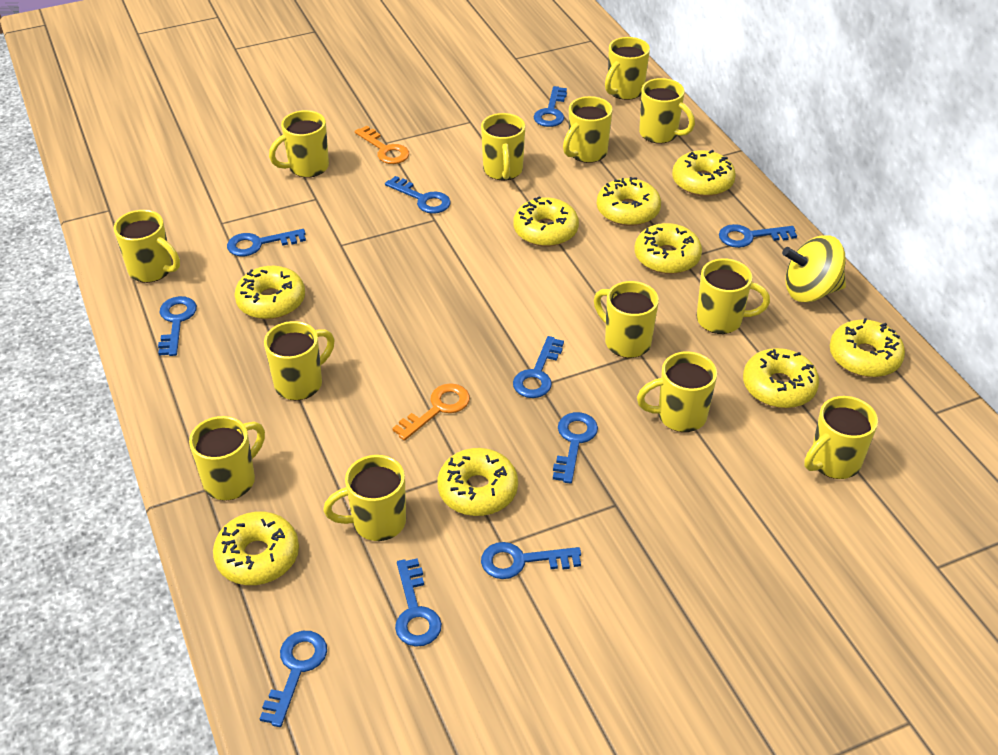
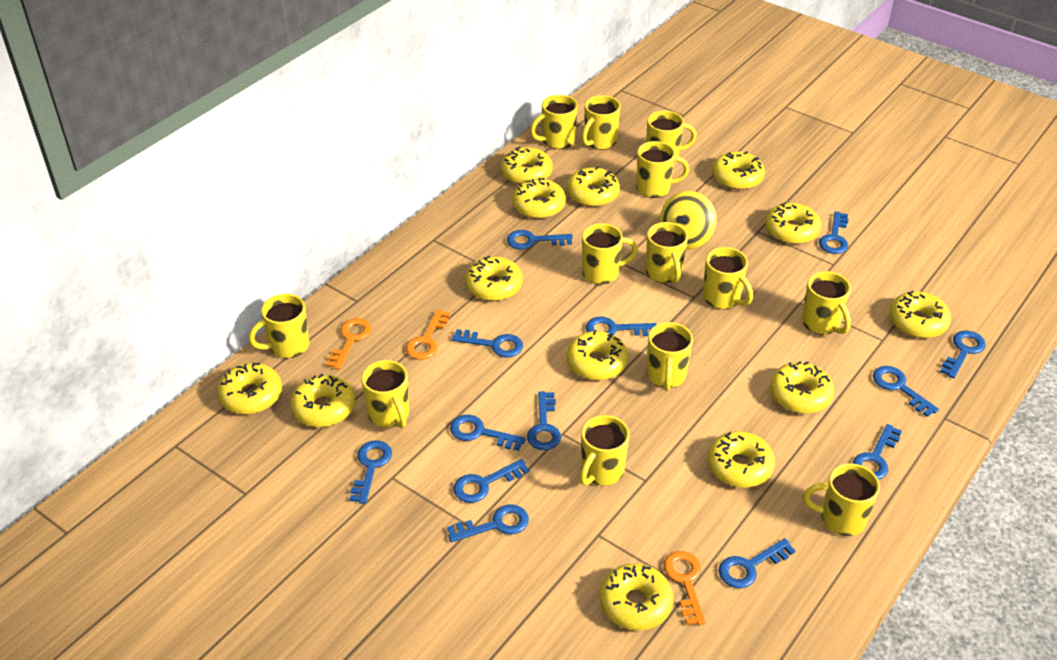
blue key: [158,296,197,356] [227,229,306,256] [260,631,327,727] [385,176,451,214] [395,558,442,647] [481,542,581,579] [513,336,564,398] [533,86,567,127] [553,412,598,484] [719,224,797,248] = 10 -> [350,440,392,504] [447,505,529,542] [450,415,526,451] [452,329,523,358] [454,459,529,503] [507,230,573,250] [527,391,561,450] [586,317,657,336] [718,538,795,588] [819,211,849,254] [853,424,902,480] [873,366,939,417] [940,331,986,378] = 13
orange key: [355,126,409,164] [392,383,470,441] = 2 -> [326,318,372,370] [406,309,450,360] [663,551,705,625] = 3
yellow donut: [213,511,299,585] [234,266,305,319] [438,448,518,516] [514,196,579,247] [597,177,661,226] [634,223,702,274] [672,150,736,197] [743,348,819,408] [830,318,905,377] = 9 -> [217,362,282,414] [290,374,355,427] [465,256,523,301] [501,147,553,184] [512,178,566,219] [567,166,620,207] [567,330,628,380] [599,563,674,631] [707,431,775,488] [712,151,765,190] [766,202,821,244] [770,361,835,414] [889,291,951,338] = 13

